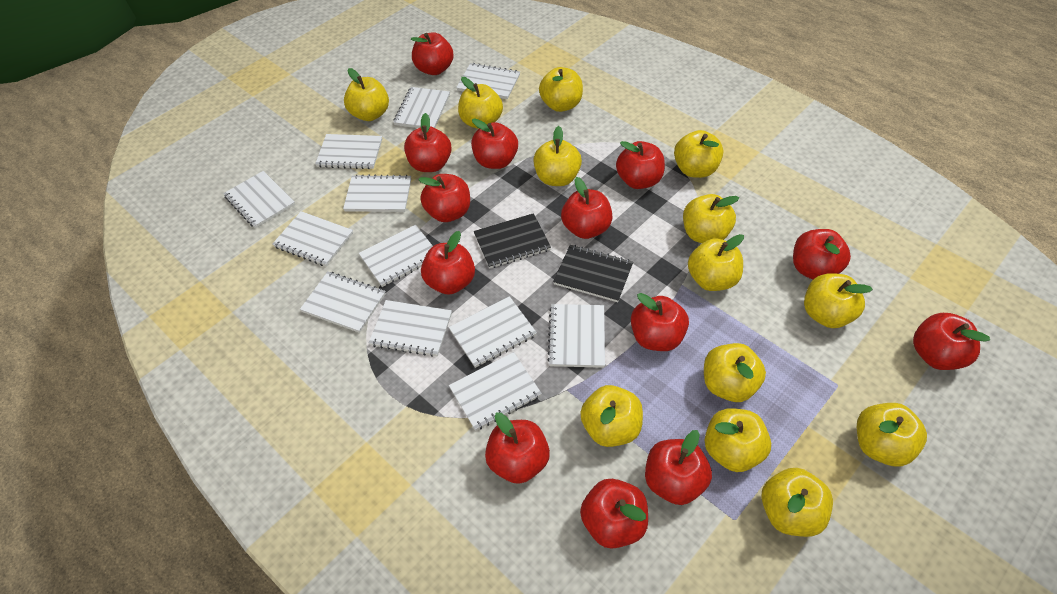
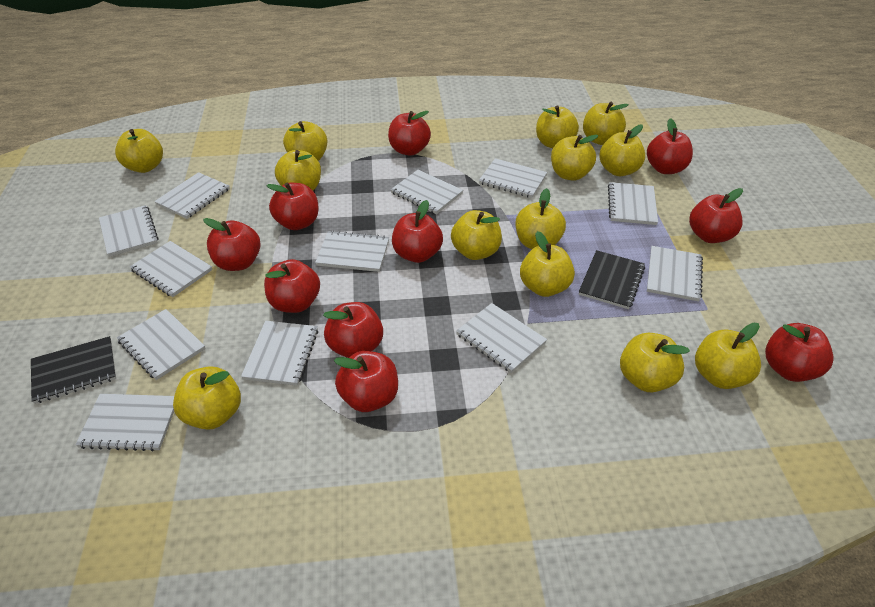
red apple: [404,113,452,172] [411,32,454,75] [418,174,470,222] [421,231,475,295] [471,119,518,169] [485,412,550,484] [561,177,613,239] [580,479,648,549] [616,141,665,189] [631,293,689,351] [645,430,712,505] [793,229,851,280] [913,313,990,370] = 13 -> [203,218,261,271] [264,259,320,313] [266,182,319,230] [323,302,383,358] [334,351,398,412] [388,111,431,156] [392,200,443,263] [647,118,693,174] [689,188,743,243] [765,323,833,382] = 10

